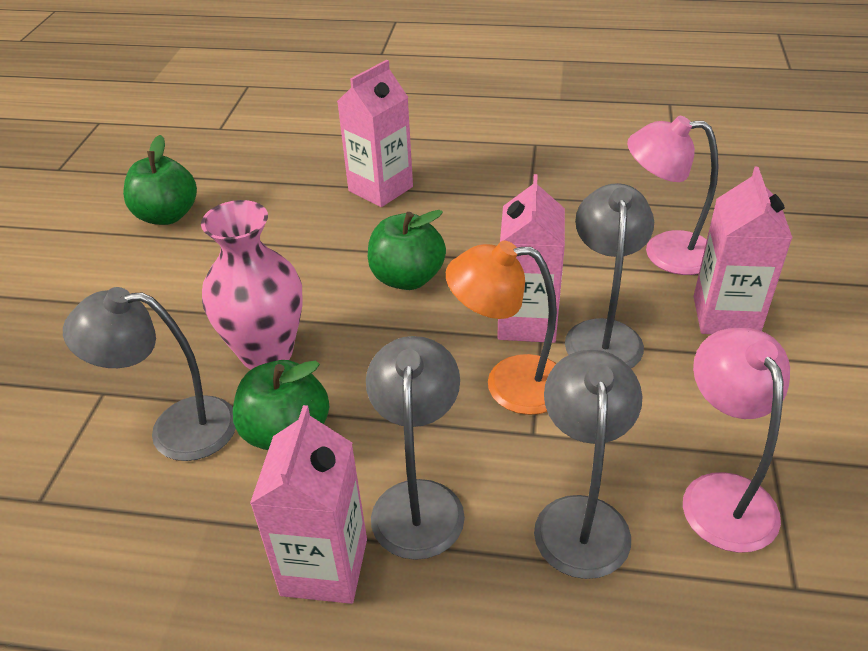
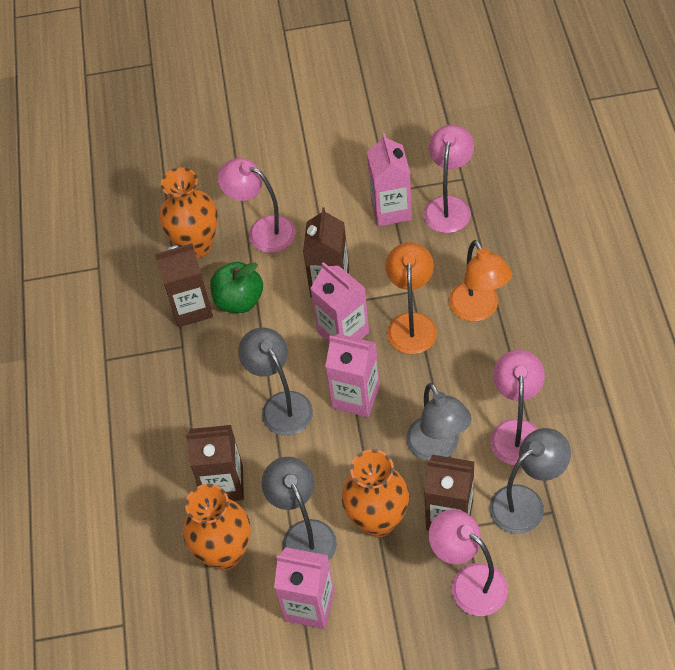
brown carton: none = 0 -> [155,243,213,327] [186,425,244,501] [303,207,349,297] [424,455,474,530] = 4
green apple: [123,135,197,225] [233,360,329,450] [368,210,446,290] = 3 -> [210,262,263,313] = 1
orange lamp: [446,241,557,415] = 1 -> [385,242,437,354] [449,240,512,322] = 2
orange vase: none = 0 -> [160,167,218,258] [183,484,251,570] [342,449,409,537] = 3
pink lamp: [627,116,719,275] [683,328,790,553] = 2 -> [217,158,296,253] [424,125,474,233] [429,509,508,616] [490,350,545,465] = 4
pink vase: [201,200,302,369] = 1 -> none = 0

